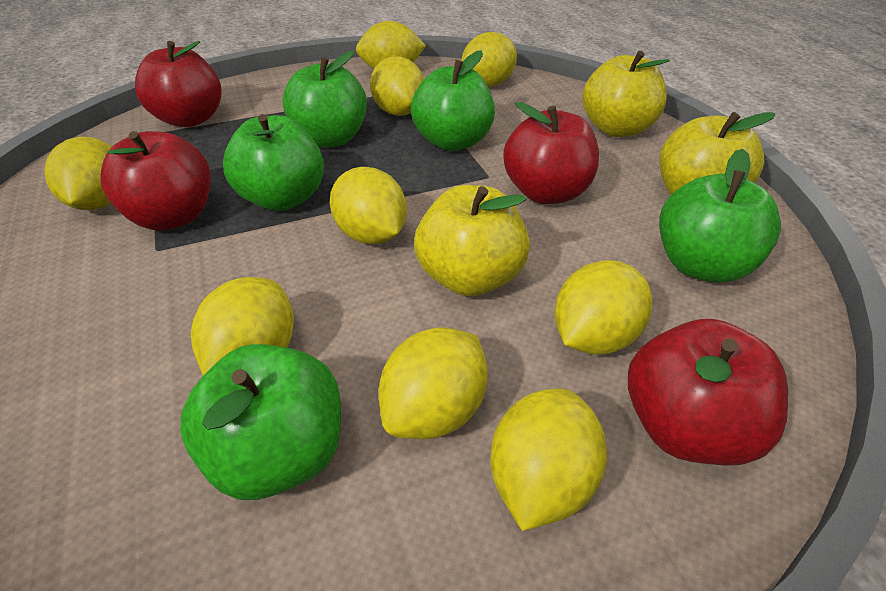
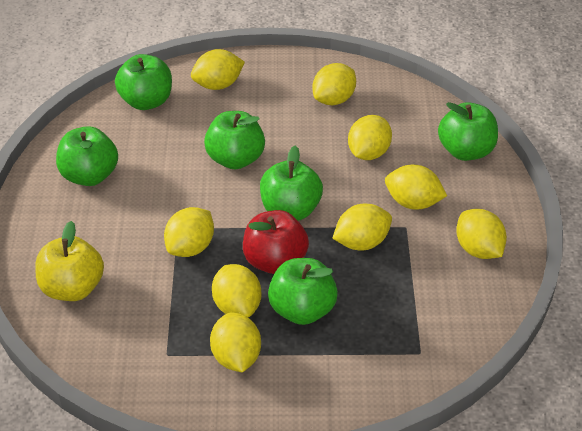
green apple: [180,344,341,500] [223,114,324,211] [282,50,367,148] [411,50,495,151] [659,149,781,282] = 5 -> [56,126,118,186] [115,54,172,110] [204,111,265,169] [260,146,323,221] [268,258,338,325] [438,102,498,161] = 6
red apple: [100,131,211,231] [135,41,222,127] [503,102,599,204] [628,319,788,465] = 4 -> [243,210,309,274] = 1
yellow apple: [414,185,530,296] [582,51,670,137] [659,112,776,195] = 3 -> [35,221,104,301] = 1

